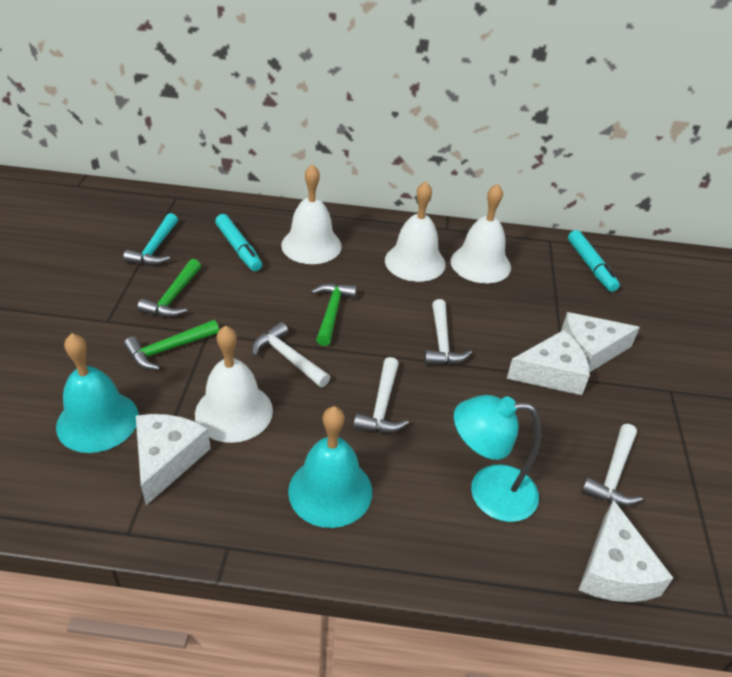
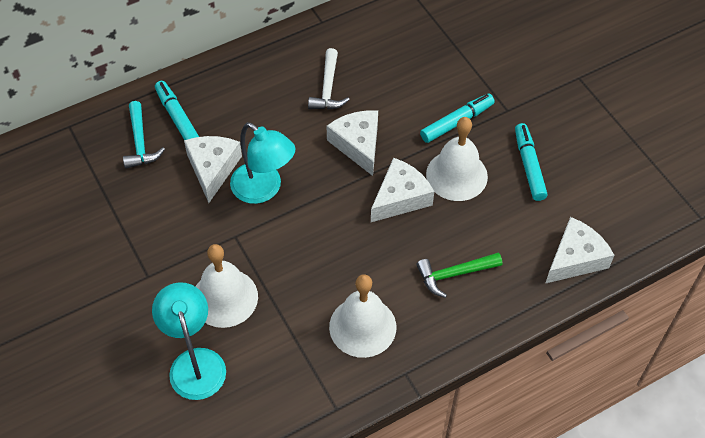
green hammer: [124,320,219,370] [137,259,201,318] [311,283,357,346] = 3 -> [417,253,502,298] = 1
turquoise bell: [56,333,139,453] [288,406,372,528] = 2 -> none = 0
turquoise lamp: [454,395,541,522] = 1 -> [152,282,226,400] [230,122,295,204] = 2
turquoise marker: [215,214,262,271] [568,230,620,292] = 2 -> [155,81,199,140] [420,94,495,143] [515,123,548,201] = 3
white bell: [195,325,273,443] [281,164,342,264] [385,181,446,282] [450,183,511,283] = 4 -> [196,244,258,328] [329,274,396,358] [426,117,488,201] = 3
white hammer: [252,322,330,387] [353,357,409,433] [424,299,472,365] [581,424,642,506] = 4 -> [308,48,350,110] = 1

